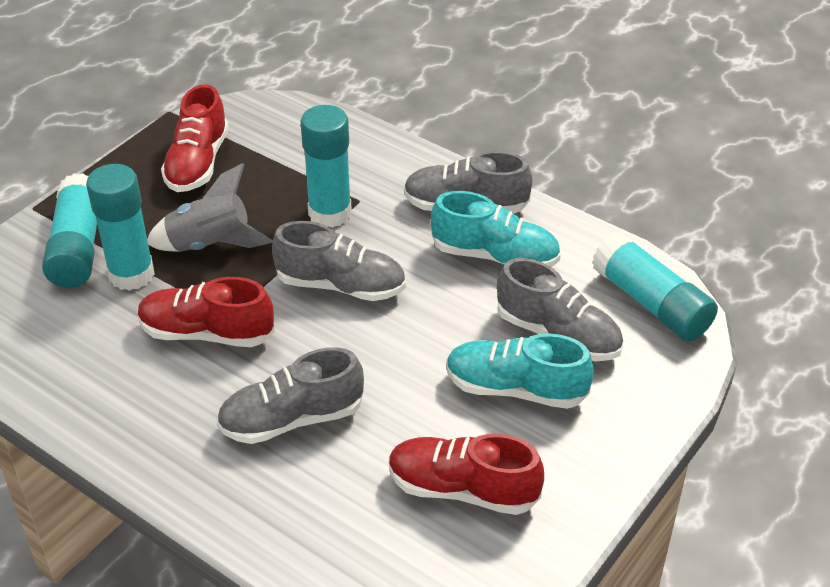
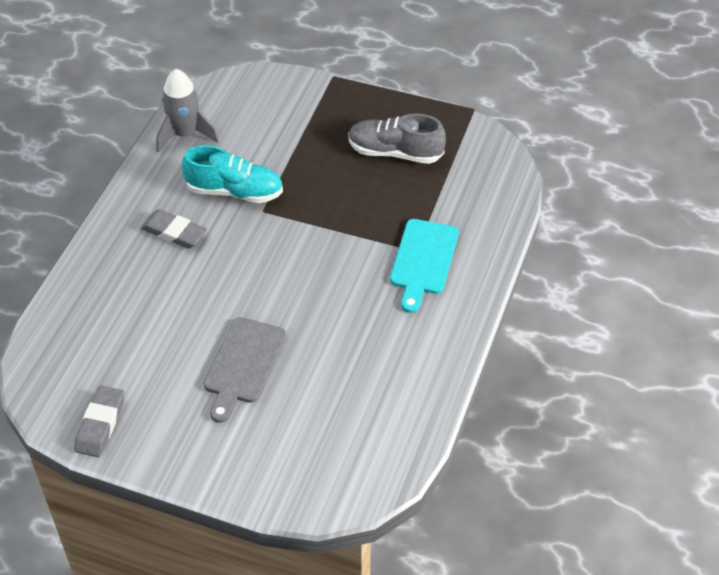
grey cutting board: none = 0 -> [204,317,286,423] = 1
grey eraser: none = 0 -> [74,385,124,457] [141,209,207,249] = 2
grey shoe: [216,347,364,444] [272,221,406,301] [404,151,532,214] [497,258,623,362] = 4 -> [348,114,446,164] = 1
red shoe: [138,277,275,347] [161,84,229,192] [389,434,544,515] = 3 -> none = 0
turquoise cutting board: none = 0 -> [390,219,459,313] = 1
turquoise glue stick: [42,173,97,288] [86,164,155,291] [300,105,352,228] [592,232,718,341] = 4 -> none = 0
turquoise shoe: [431,191,560,267] [446,333,594,409] = 2 -> [182,145,283,203] = 1

